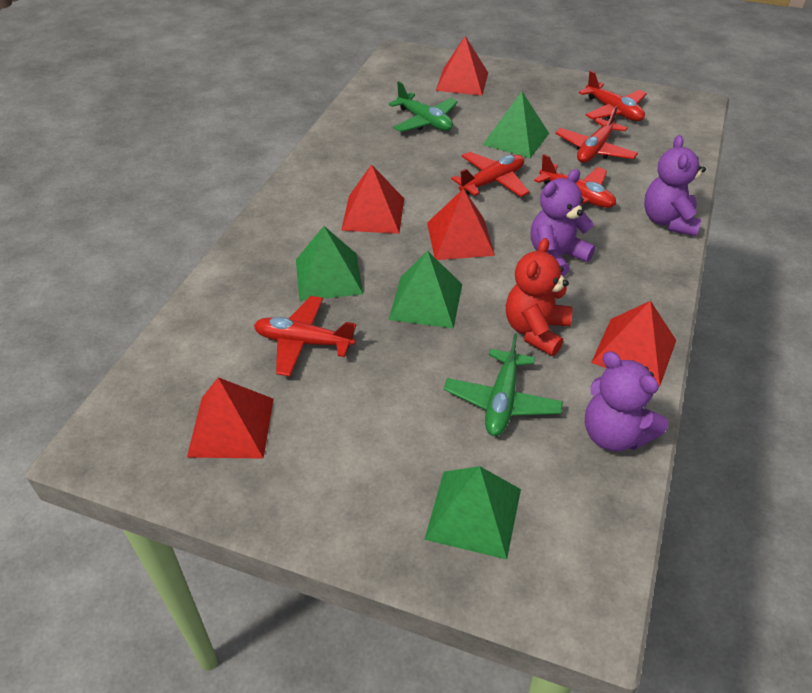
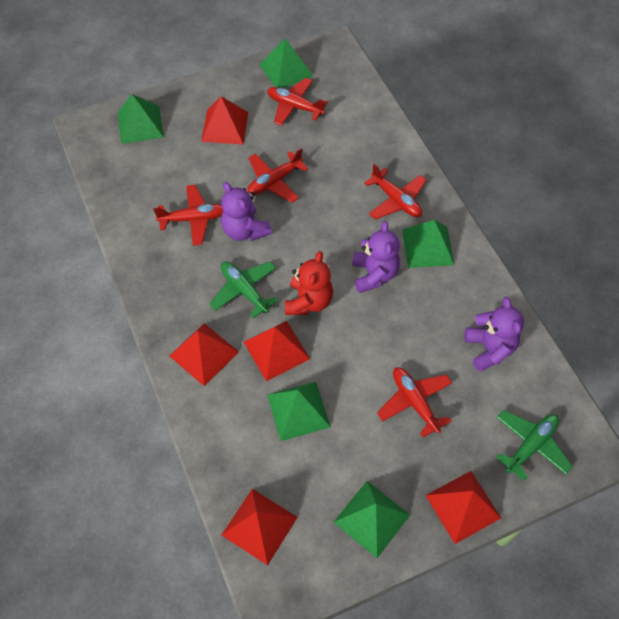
green pyramid: [296,226,363,301] [389,251,462,328] [424,466,521,560] [483,91,549,158] = 4 -> [118,94,164,144] [259,39,313,88] [267,382,331,441] [334,481,410,558] [402,220,454,268] = 5

